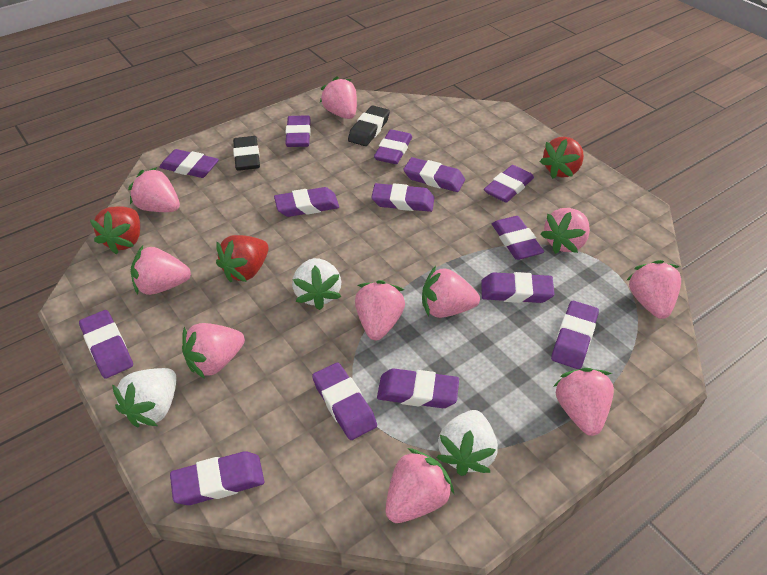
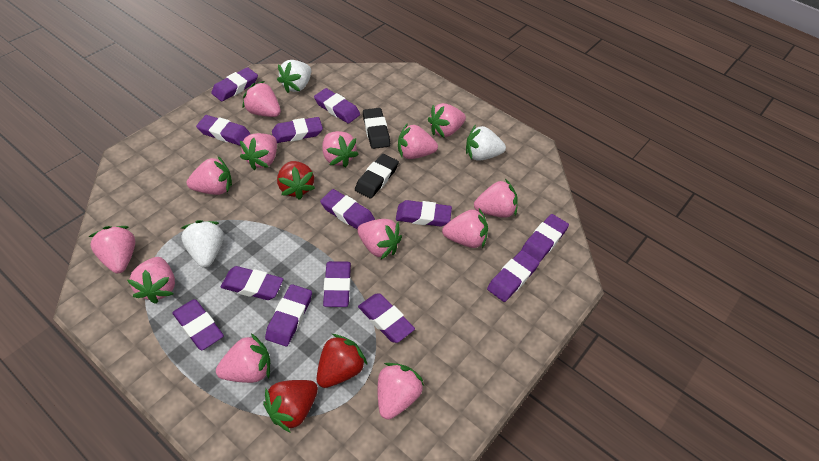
pink strawberry: [128,167,180,212] [131,246,191,295] [182,323,245,379] [320,76,357,119] [355,280,405,340] [385,448,454,523] [422,266,480,318] [540,208,590,254] [553,368,614,436] [626,260,681,319] = 10 -> [89,226,135,273] [127,257,175,304] [187,156,232,195] [216,333,270,383] [240,133,277,170] [242,81,281,117] [322,131,359,168] [357,219,402,259] [378,363,424,419] [398,123,438,159] [428,103,466,137] [442,208,488,248] [474,179,518,218] = 13
purple eraser: [79,310,133,379] [159,149,219,178] [170,451,265,505] [274,187,339,217] [285,115,311,147] [312,363,377,440] [371,183,435,212] [374,130,412,164] [377,368,459,408] [403,157,465,192] [481,272,555,303] [484,165,534,203] [492,216,544,260] [551,301,599,369] = 14 -> [172,299,224,350] [196,115,250,146] [211,67,258,102] [221,266,283,300] [265,284,312,346] [272,117,323,143] [314,88,360,124] [320,189,375,229] [323,261,351,307] [358,294,415,343] [396,200,452,227] [487,250,540,302] [522,214,569,262] = 13

